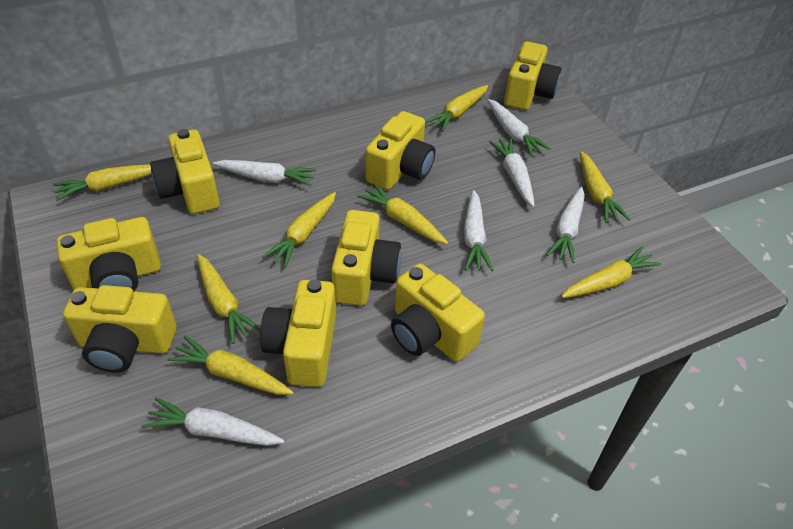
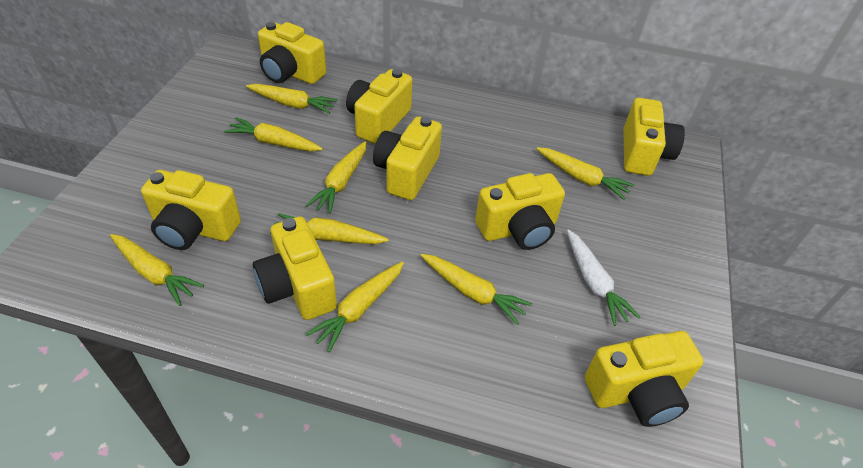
white carrot: [141,398,284,446] [213,160,317,186] [464,190,493,271] [487,99,551,156] [489,138,535,207] [547,187,585,263] = 6 -> [567,229,640,326] = 1

